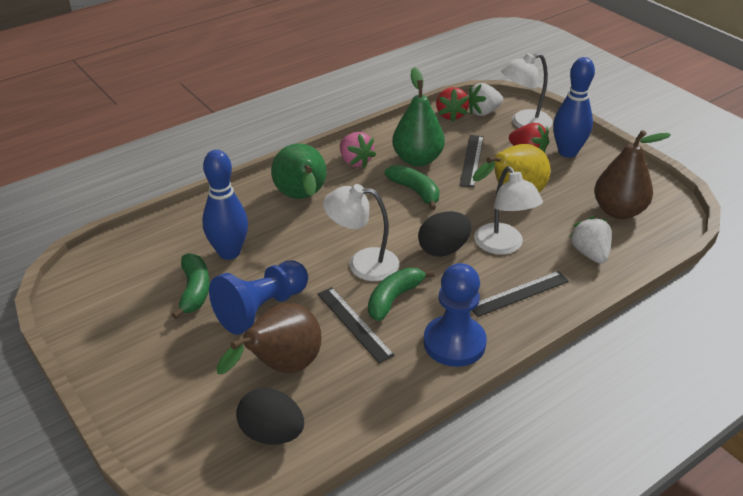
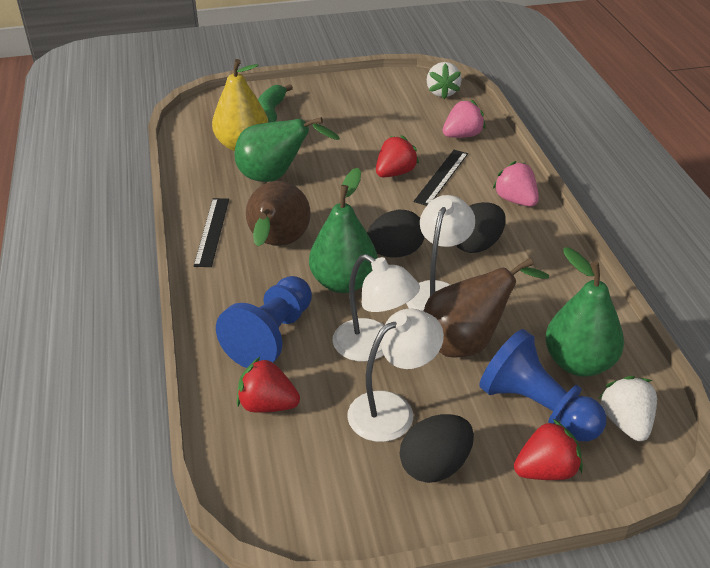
black egg: [236,388,304,445] [418,211,472,257] = 2 -> [367,210,425,258] [400,414,474,483] [456,202,506,253] = 3
black ruler: [317,287,395,363] [459,135,484,188] [472,271,569,317] = 3 -> [194,198,229,267] [413,150,468,206] = 2
blue bowling pin: [202,150,248,260] [553,57,595,158] = 2 -> none = 0
green banana: [172,253,210,319] [368,267,435,321] [385,165,440,210] = 3 -> [258,84,293,123] = 1
green pear: [271,143,327,199] [392,67,445,167] = 2 -> [234,117,340,182] [309,168,377,293] [545,247,624,377] = 3
pink strawberry: [340,132,376,168] = 1 -> [443,99,486,138] [493,161,539,207] = 2
red strawberry: [436,87,469,122] [509,123,549,153] = 2 -> [237,357,300,413] [376,135,419,177] [514,419,583,480] = 3

